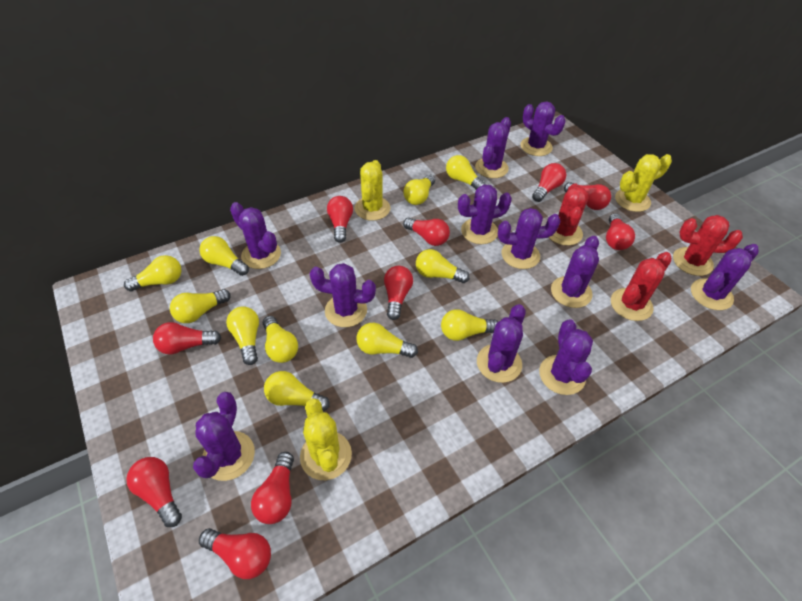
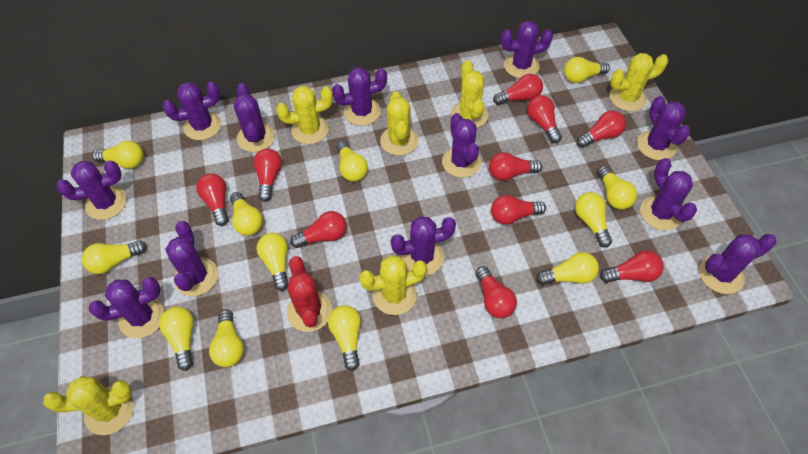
purple cactus: [193,392,255,481] [230,202,281,269] [310,263,376,327] [458,184,512,244] [475,117,511,178] [477,304,526,383] [498,208,561,269] [520,102,566,156] [539,319,593,395] [551,236,599,308] [691,244,759,310] = 11 -> [57,161,127,220] [88,277,165,338] [163,82,221,140] [166,221,218,296] [234,83,275,152] [332,67,387,126] [391,216,456,276] [442,113,481,178] [501,21,553,78] [637,96,691,160] [640,158,697,230] [699,234,776,294] = 12
red cactus: [549,183,589,246] [611,252,672,321] [673,215,743,276] = 3 -> [287,256,332,332] = 1
yellow cactus: [300,398,352,480] [354,160,390,221] [615,154,672,212] = 3 -> [43,376,134,435] [276,86,333,144] [359,256,427,315] [380,91,419,155] [451,60,488,128] [610,53,668,112] = 6
yellow light bulb: [124,255,182,291] [170,289,231,323] [200,236,249,276] [226,306,259,365] [263,316,298,363] [264,371,330,411] [356,323,418,358] [403,174,435,205] [416,249,470,283] [441,309,498,341] [446,155,486,190] = 11 -> [82,241,147,274] [92,141,144,169] [159,307,194,371] [209,309,244,367] [230,192,263,236] [256,233,289,291] [328,305,361,371] [336,141,368,182] [536,252,599,285] [564,57,610,83] [575,192,612,248] [597,165,637,210] = 12

